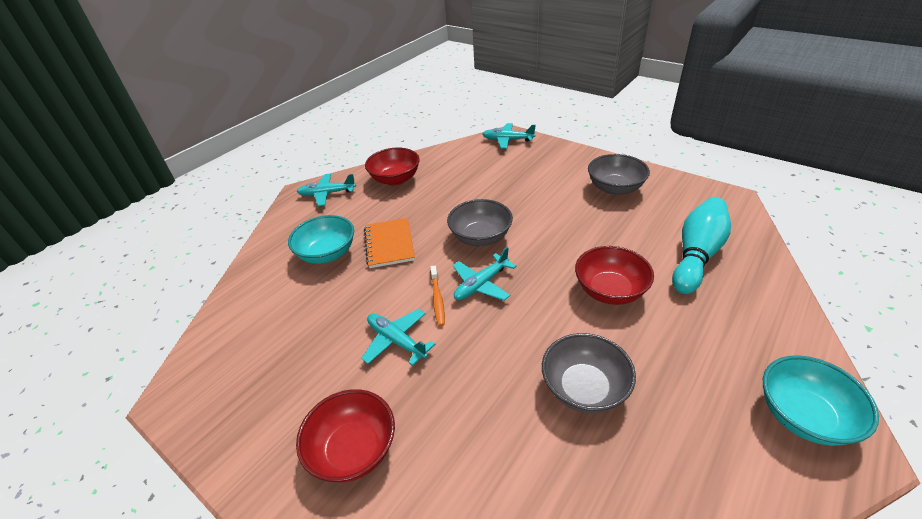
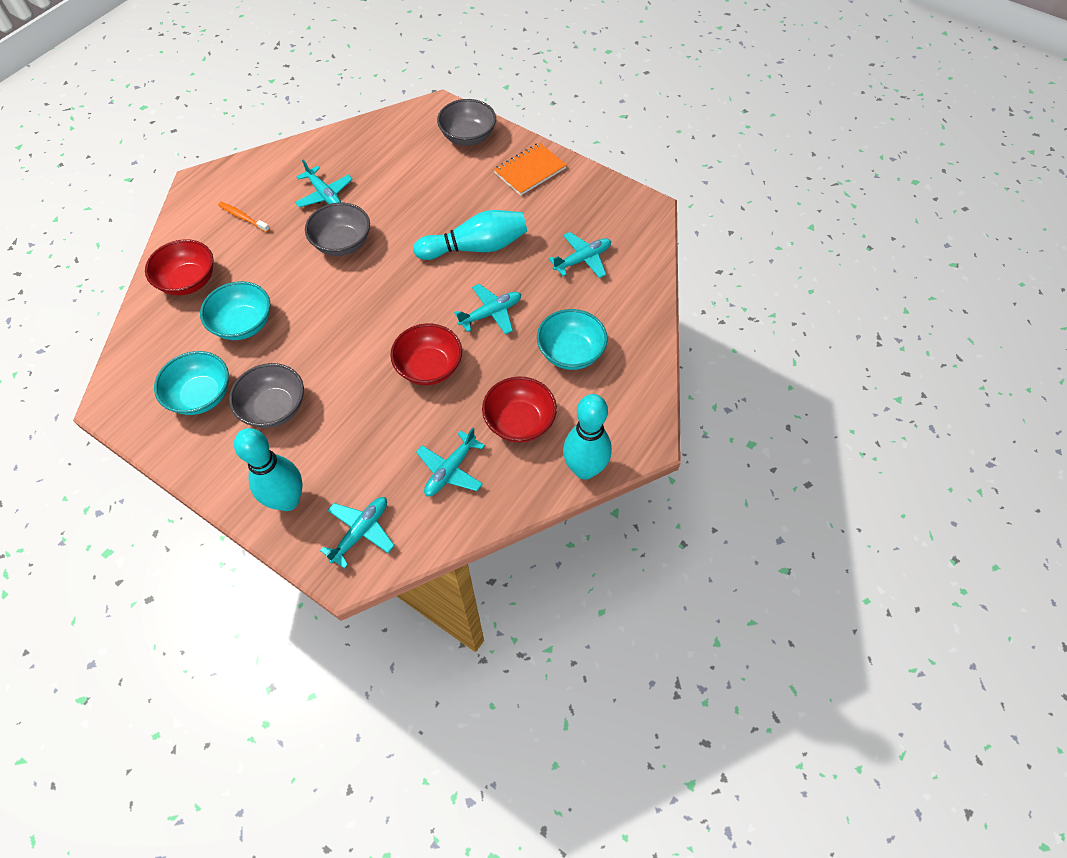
turquoise bowl: [288,215,354,264] [763,355,879,446] = 2 -> [154,351,229,415] [200,281,270,340] [537,309,608,370] = 3
turquoise bowling pin: [672,197,731,294] = 1 -> [234,428,303,511] [413,210,527,260] [563,394,612,480] = 3
turquoise plane: [297,174,356,206] [361,309,435,366] [453,247,517,301] [483,123,536,149] = 4 -> [295,160,353,207] [320,497,395,569] [416,428,485,496] [454,284,521,335] [549,232,611,278] = 5

